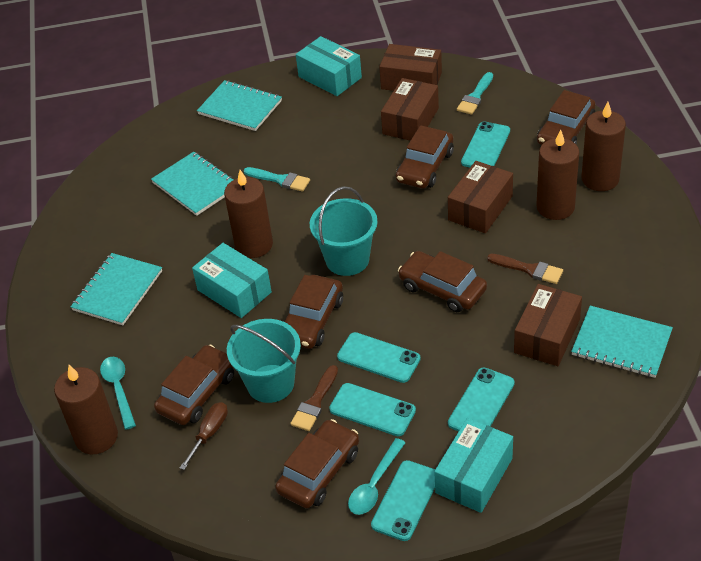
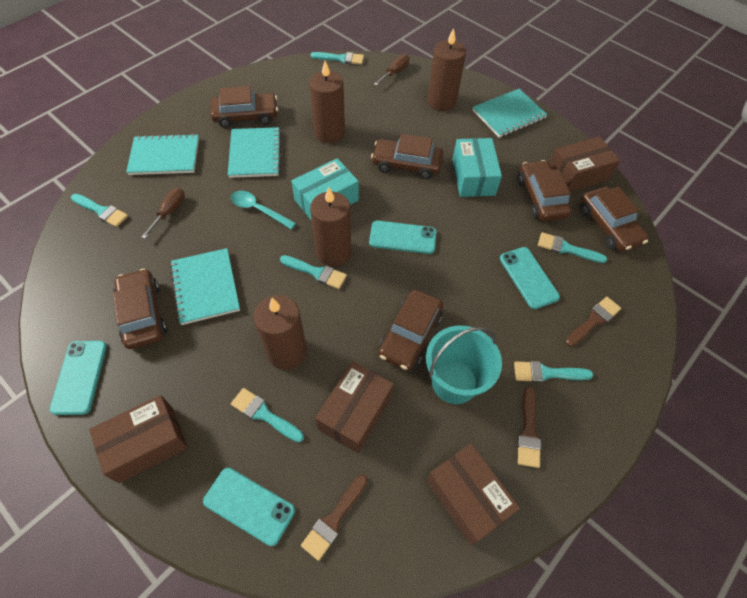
brown brush: [290,365,338,431] [487,254,563,284] = 2 -> [301,475,368,561] [517,386,541,468] [565,297,621,347] = 3
brown screwdriver: [180,402,228,470] = 1 -> [141,188,185,239] [374,55,409,86] = 2
turquoise box: [192,243,272,318] [296,36,362,96] [434,418,513,513] = 3 -> [292,158,359,221] [453,138,502,197] = 2
turquoise brush: [244,167,310,192] [457,72,493,115] = 2 -> [71,194,128,227] [231,388,304,443] [280,255,347,289] [311,52,364,65] [514,361,593,383] [538,232,607,263] = 6
turquoise bucket: [227,319,301,403] [310,186,378,276] = 2 -> [426,326,502,404] = 1
turquoise phone: [329,383,416,436] [337,332,421,383] [371,460,435,541] [448,367,515,431] [461,121,510,167] = 5 -> [50,341,107,415] [203,468,295,546] [369,221,437,254] [500,247,560,309] = 4
turquoise spoon: [100,357,136,430] [348,438,406,515] = 2 -> [231,191,296,229] = 1

